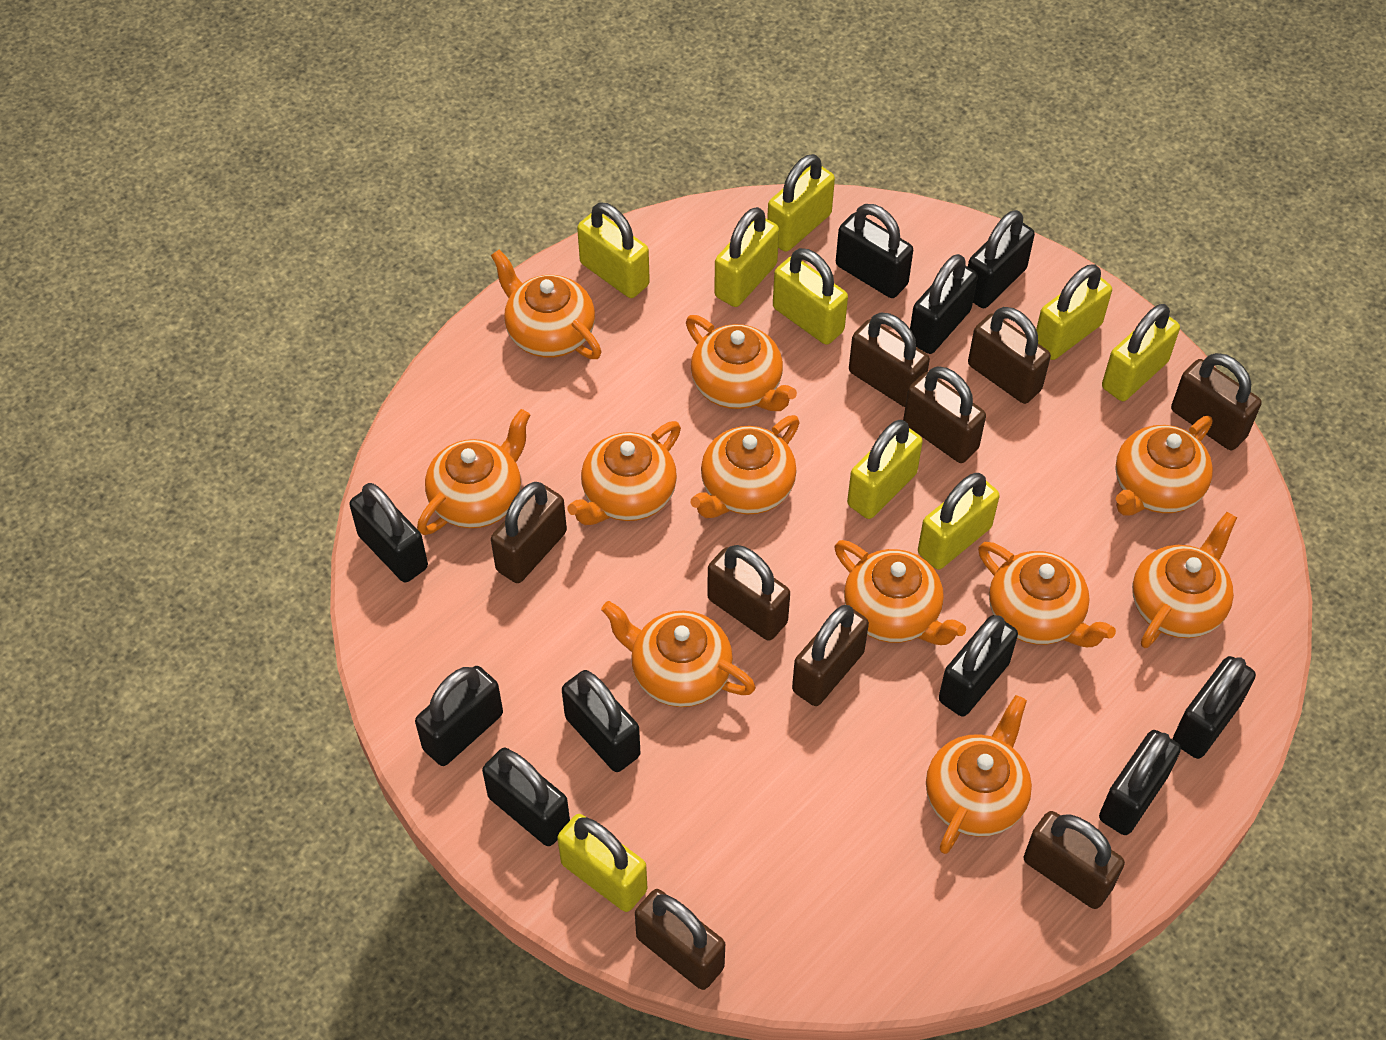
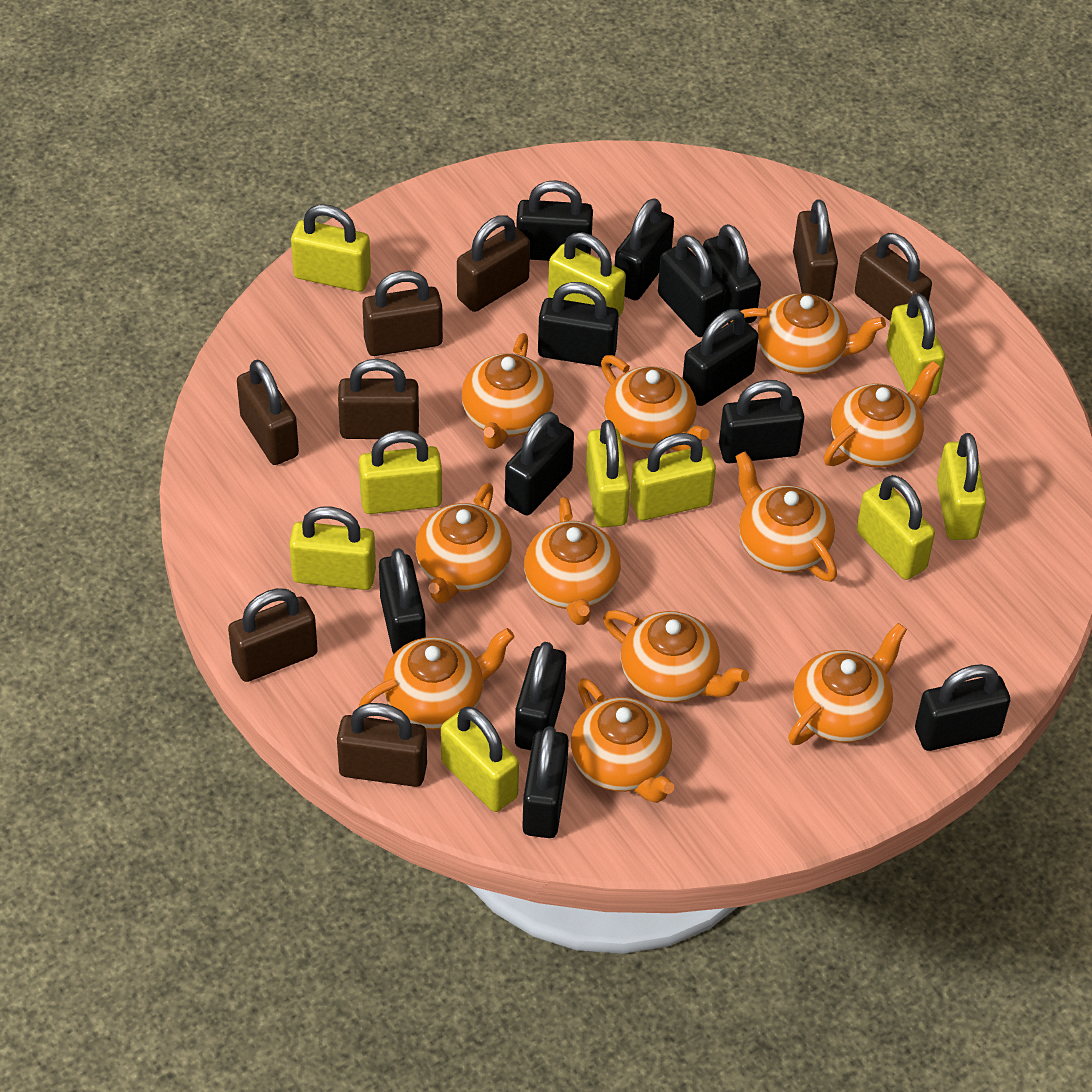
black padlock: [349,483,428,582] [415,666,503,766] [482,747,570,846] [562,670,640,772] [836,204,913,298] [910,254,978,354] [939,615,1018,717] [968,210,1035,308] [1099,730,1181,835] [1173,656,1256,759] = 10 -> [379,548,426,654] [505,412,574,516] [515,642,566,750] [516,180,593,261] [522,726,569,838] [538,282,619,367] [615,198,674,301] [658,235,725,337] [683,309,759,406] [703,224,761,324] [719,380,804,463] [915,664,1010,751] = 12
brown padlock: [491,482,567,583] [635,889,725,990] [707,545,790,641] [792,605,869,706] [849,313,930,407] [903,367,986,463] [968,307,1051,404] [1023,811,1125,909] [1171,353,1262,450] = 9 -> [228,588,318,682] [237,360,299,465] [337,703,427,787] [338,359,419,439] [362,271,443,356] [457,215,530,312] [793,199,838,301] [855,233,932,321] = 8
yellow padlock: [557,814,647,912] [577,203,650,298] [714,207,779,307] [767,154,835,252] [773,248,848,345] [847,420,923,519] [918,473,999,570] [1036,264,1112,360] [1102,304,1180,401] = 9 -> [289,506,376,590] [291,204,371,292] [359,430,442,514] [441,706,519,812] [548,232,626,316] [586,420,630,527] [630,433,716,520] [857,475,935,580] [886,293,945,396] [937,433,986,540] = 10

